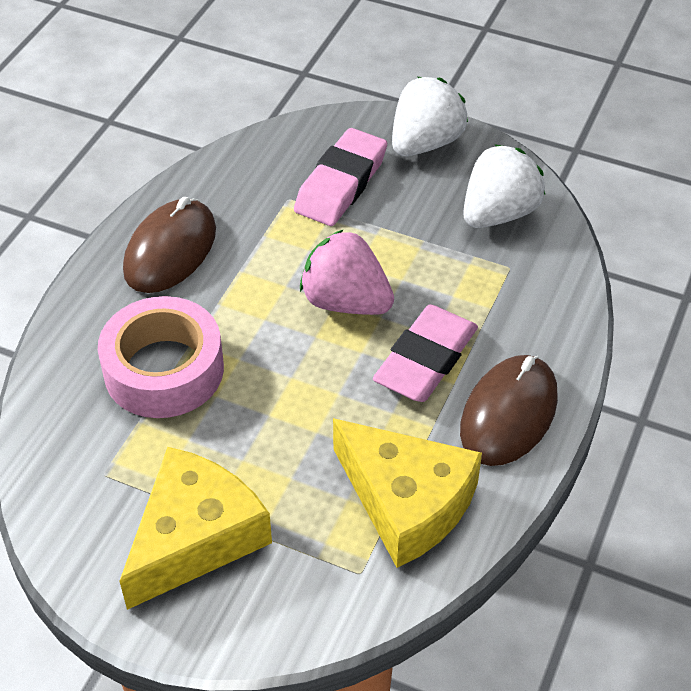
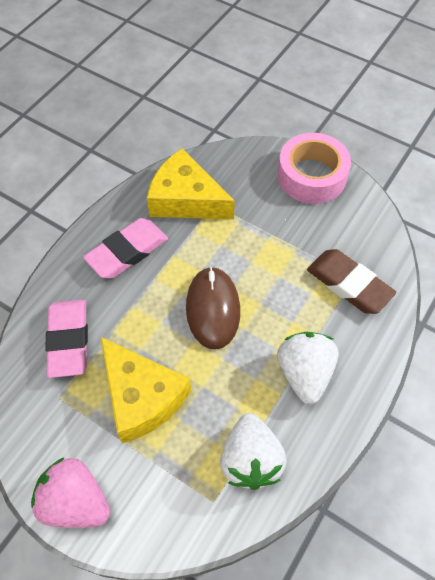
brown eraser: none = 0 -> [307,249,396,314] = 1
brown mouse: [123,197,216,293] [460,355,558,466] = 2 -> [186,266,240,350] = 1

